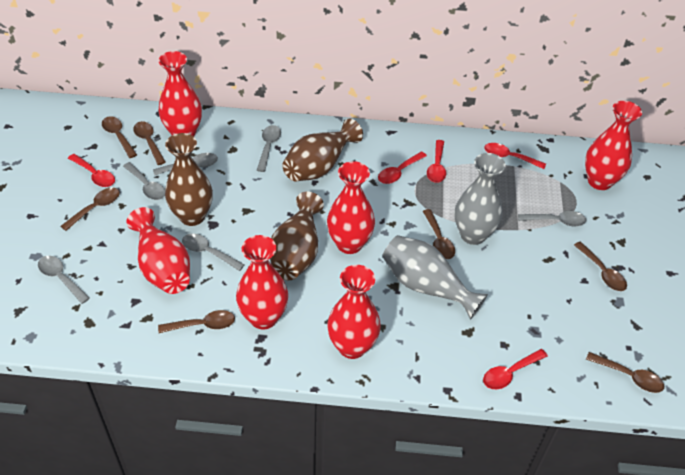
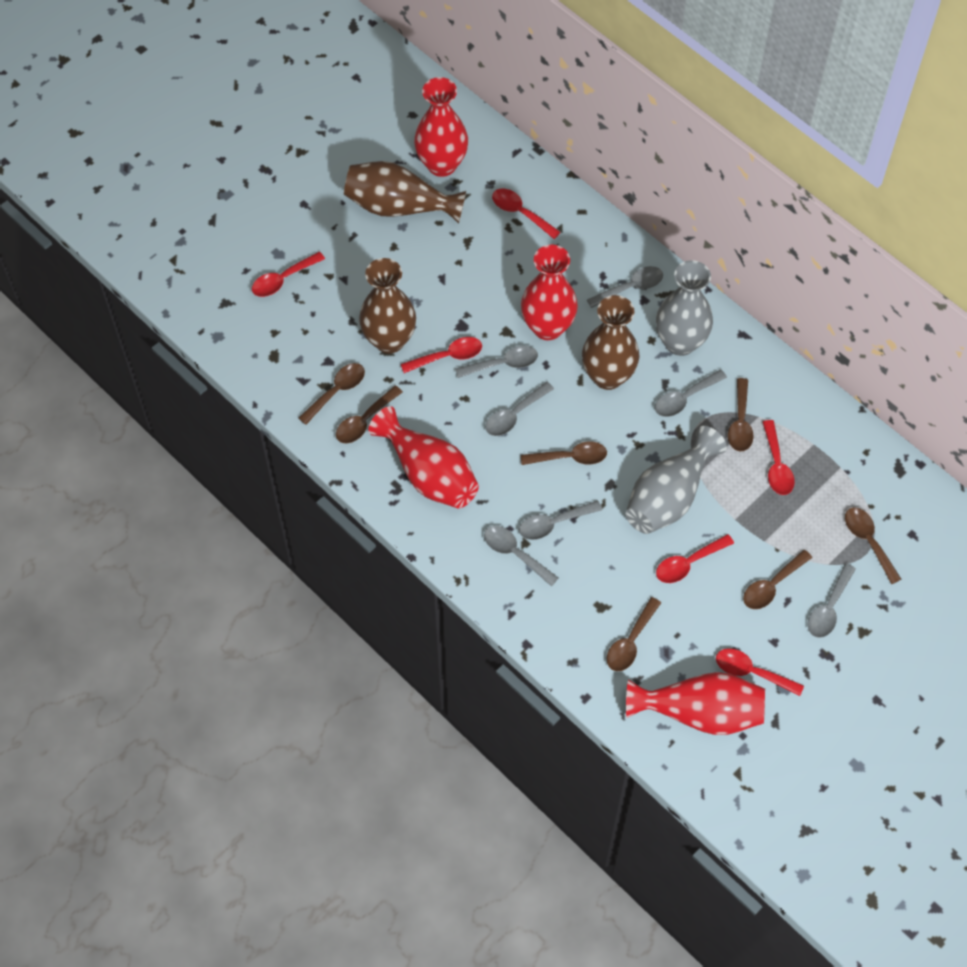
grey spoon: [38,256,90,304] [123,162,165,200] [153,153,218,175] [182,233,245,271] [257,125,281,172] [518,211,587,226] = 6 -> [455,346,538,378] [484,526,558,586] [485,382,554,436] [519,500,602,540] [587,266,663,308] [655,370,727,417] [808,564,856,638] = 7
red spoon: [68,154,115,187] [378,151,427,184] [427,140,446,183] [483,349,548,389] [484,143,546,169] = 5 -> [252,252,325,297] [401,337,482,373] [492,188,561,239] [656,534,734,583] [716,648,804,696] [763,420,795,495] = 6
red vase: [127,207,190,294] [158,51,202,137] [236,235,288,330] [327,161,375,254] [327,265,381,359] [585,101,642,190] = 6 -> [368,406,479,508] [414,77,468,177] [521,245,578,340] [626,672,765,735] = 4

